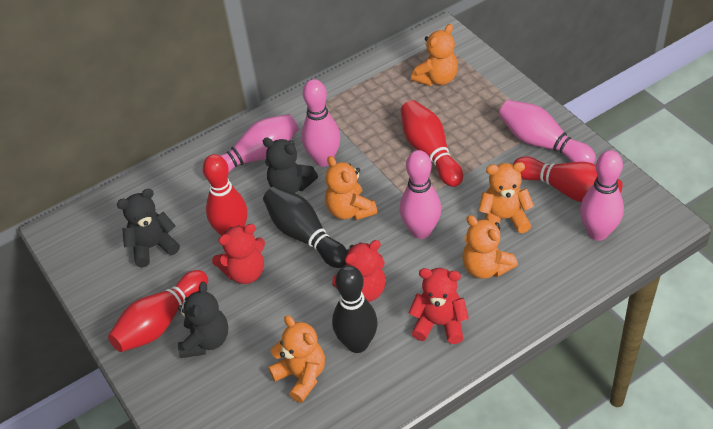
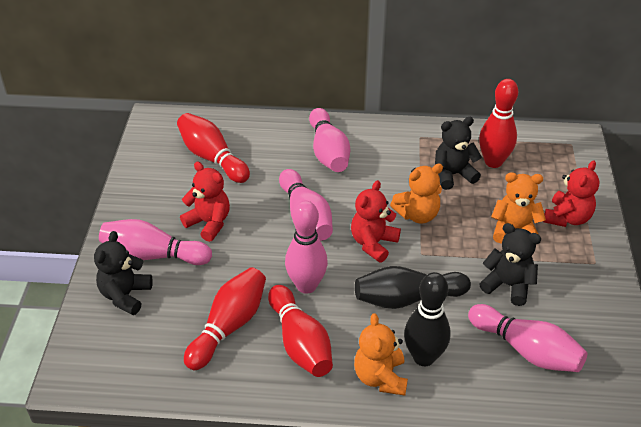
orange teddy bear: [268,316,325,403] [325,156,377,220] [411,24,458,86] [462,215,518,279] [478,162,534,233] = 5 -> [354,313,408,396] [390,164,443,224] [491,172,546,243] = 3

